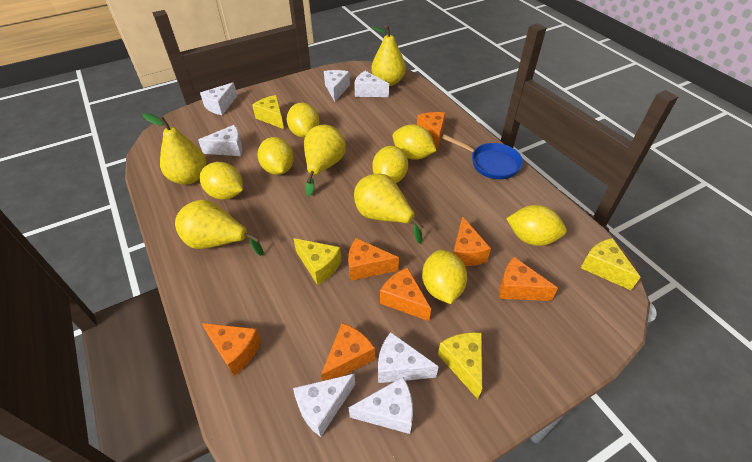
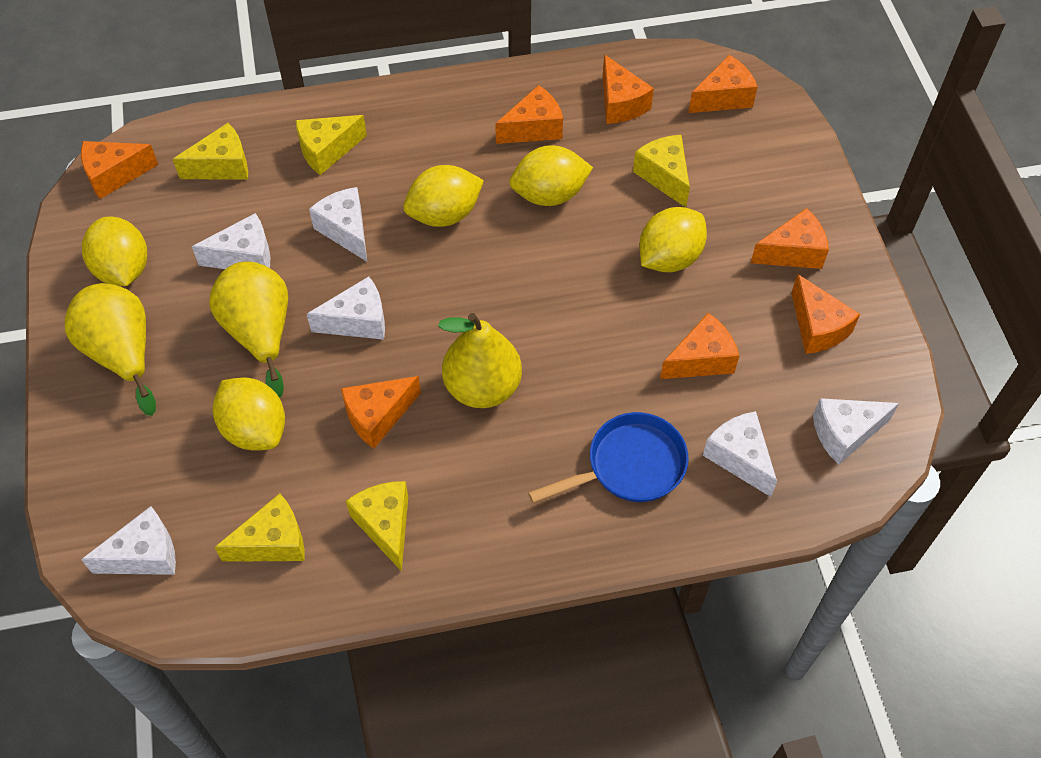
orange cheese: [201,323,261,376] [321,323,375,381] [348,238,399,281] [380,268,431,321] [417,112,446,149] [453,216,491,266] [499,257,558,301] = 7 -> [81,141,159,199] [341,376,421,448] [495,85,563,144] [603,55,654,124] [660,313,739,379] [688,55,758,113] [751,208,829,269] [791,274,860,354] = 8
white cheese: [198,125,243,156] [200,82,237,115] [293,374,355,437] [324,70,350,102] [348,377,413,434] [354,71,389,97] [378,332,439,383] = 7 -> [81,506,176,575] [192,213,270,269] [307,276,385,340] [309,187,367,262] [703,411,777,497] [813,398,899,465] = 6
yellow cheese: [252,95,284,129] [293,238,342,285] [438,332,482,399] [581,238,641,290] = 4 -> [173,123,248,179] [214,493,304,562] [295,115,367,175] [346,481,408,572] [633,135,690,207] = 5
yellow lemon: [200,162,243,200] [258,137,294,175] [287,103,319,138] [372,146,408,183] [393,124,436,160] [422,250,467,304] [506,205,567,246] = 7 -> [82,217,147,286] [213,377,285,451] [403,165,484,227] [509,145,593,206] [639,207,707,272] = 5
yellow pear: [143,113,206,185] [175,200,263,256] [304,125,346,197] [354,174,423,244] [371,25,406,86] = 5 -> [65,283,156,416] [209,262,288,398] [438,313,522,408] = 3

